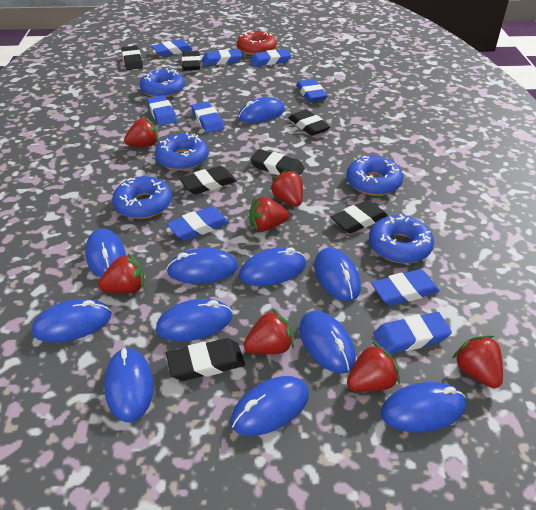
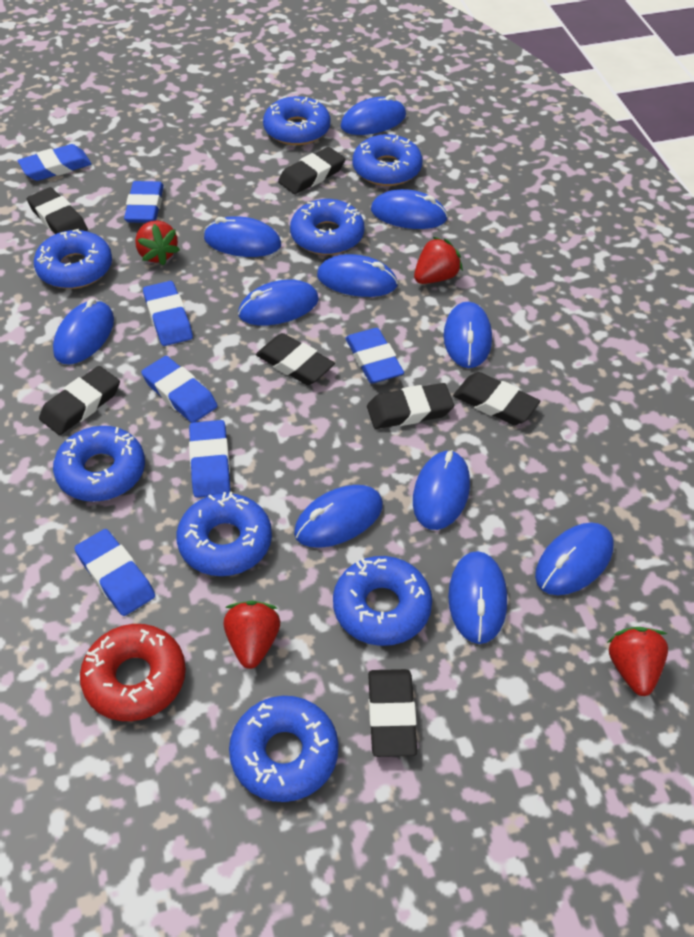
blue donut: [112,176,172,219] [140,68,185,98] [155,132,209,171] [346,156,403,196] [369,214,434,264] = 5 -> [34,229,112,289] [53,426,145,502] [176,492,272,576] [229,696,339,802] [263,96,330,145] [290,199,364,255] [333,556,432,646] [353,134,422,186] = 8
blue eraser: [147,95,177,126] [151,39,193,57] [167,206,229,241] [191,102,225,133] [202,49,242,66] [250,49,291,67] [296,79,328,102] [371,269,440,306] [373,312,452,354] = 9 -> [18,144,91,181] [74,529,155,616] [124,181,164,223] [141,356,218,423] [143,281,193,346] [189,420,230,498] [345,328,404,383] = 7
red strawberry: [98,254,144,293] [124,117,158,147] [244,309,294,354] [249,197,289,231] [270,169,303,207] [347,343,400,392] [452,335,503,388] = 7 -> [135,220,180,266] [223,601,280,669] [414,236,463,284] [607,627,668,696] = 4

